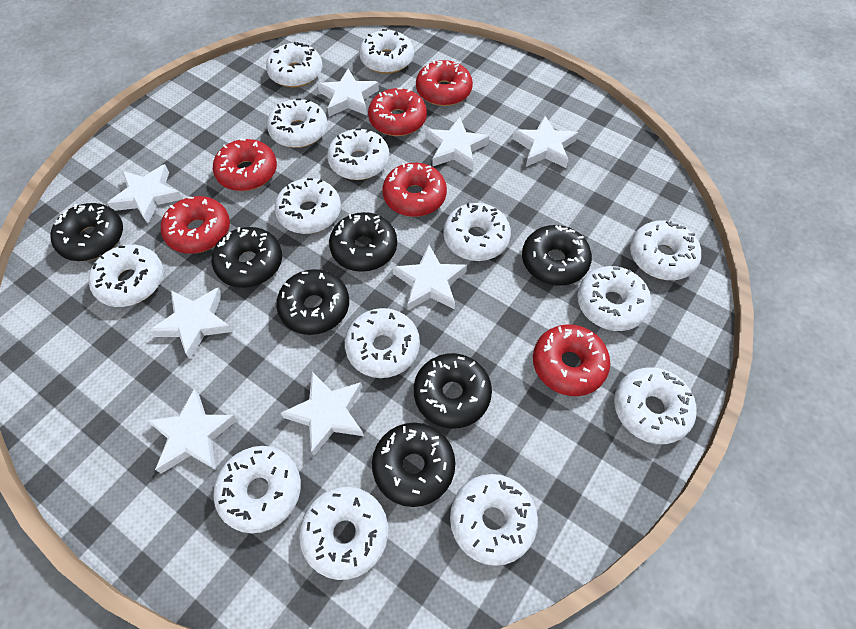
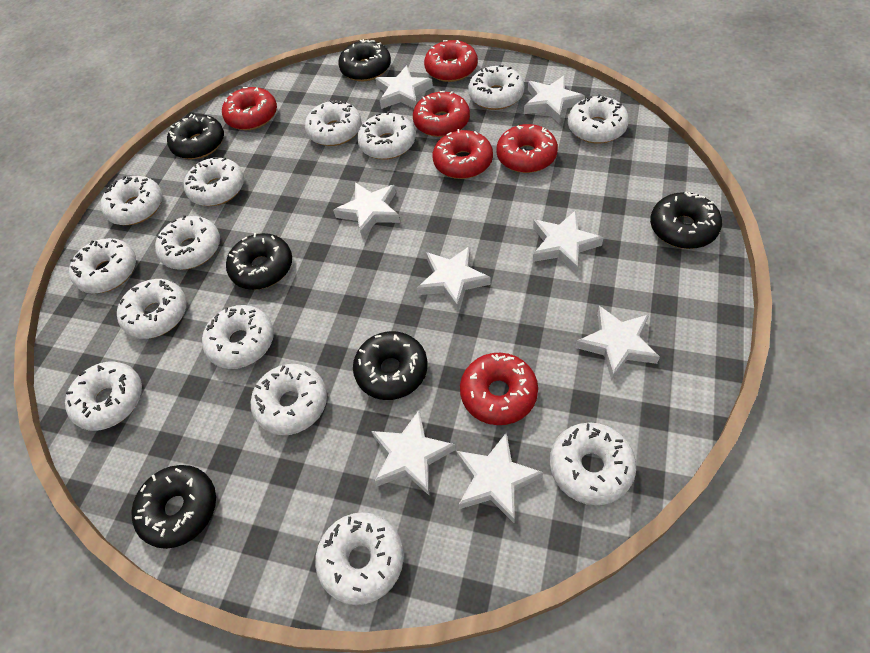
black donut: [50,203,123,261] [211,227,282,288] [276,269,349,335] [329,212,397,272] [372,423,455,507] [414,353,492,429] [522,225,592,286] = 7 -> [131,465,216,549] [167,114,224,159] [226,233,292,290] [338,39,391,81] [353,331,428,400] [650,192,722,249] = 6

